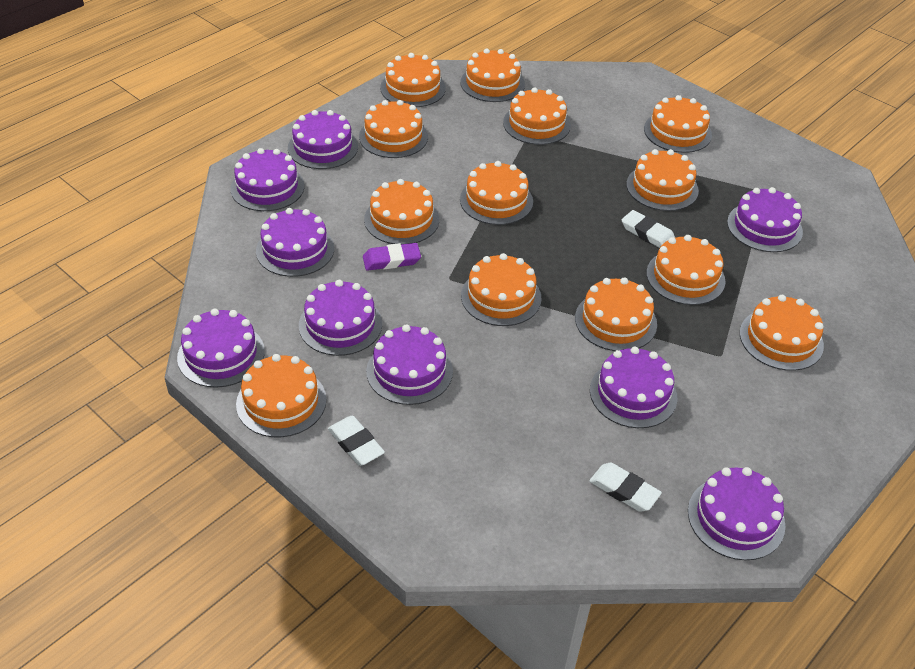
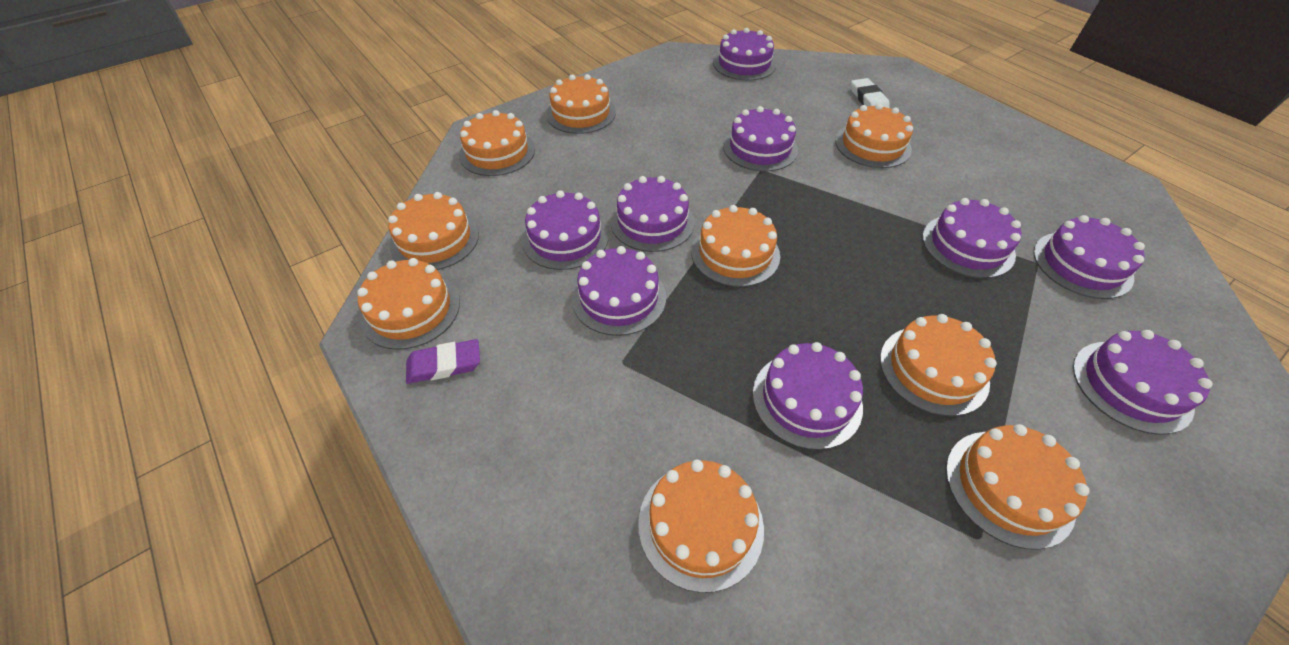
orange cake: [236,354,326,437] [359,100,428,158] [364,179,439,244] [380,53,446,107] [460,49,525,102] [460,161,533,225] [461,253,542,326] [503,87,571,145] [575,278,657,351] [626,149,699,211] [644,95,712,153] [646,235,726,305] [740,295,824,371] = 13 -> [357,258,460,350] [388,192,479,270] [459,110,535,176] [546,74,616,134] [638,459,764,593] [691,205,780,287] [835,104,913,168] [880,314,997,416] [946,424,1090,550] = 9
white eraser: [328,416,385,466] [589,463,662,512] [622,210,675,248] = 3 -> [851,78,890,108] = 1

